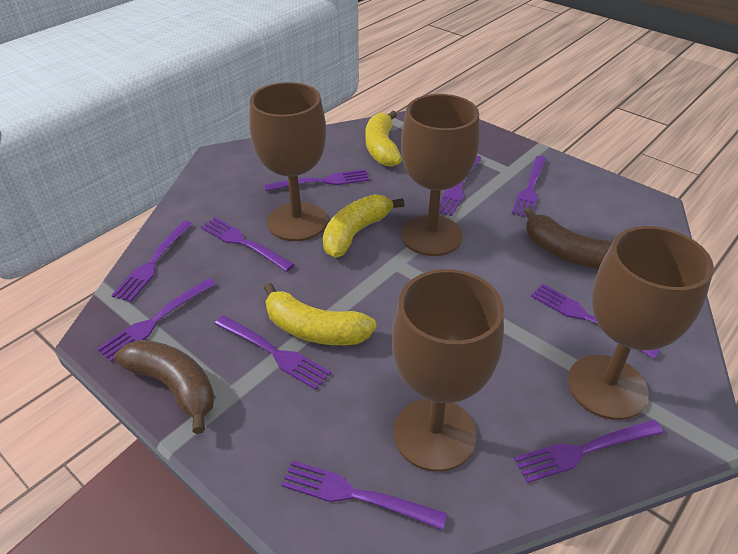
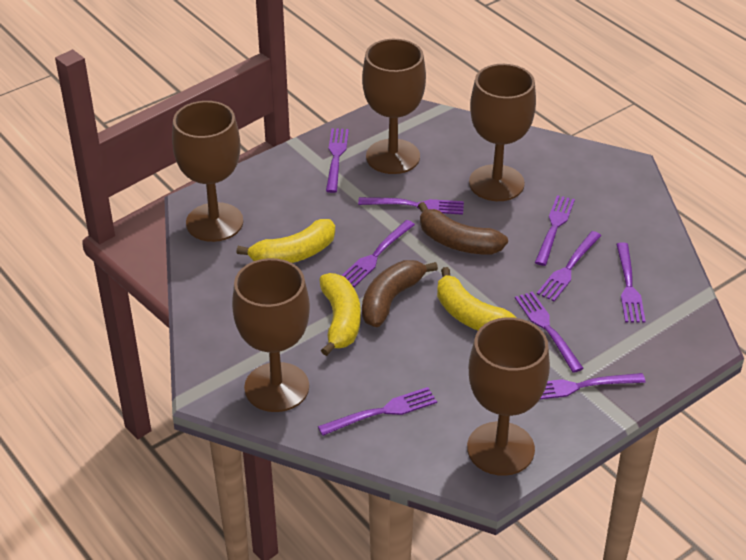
brown goblet: [249,82,327,241] [392,269,504,472] [401,94,480,256] [568,226,714,420] = 4 -> [172,101,243,242] [232,258,310,412] [362,39,426,174] [467,317,550,476] [469,64,536,201] = 5
purple fork: [97,278,216,362] [111,221,192,302] [201,217,295,271] [214,315,331,390] [264,169,369,191] [281,460,447,530] [439,155,482,216] [512,156,547,217] [514,420,663,483] [531,284,660,359] = 10 -> [318,387,437,436] [326,128,349,193] [341,220,415,287] [358,197,464,215] [515,291,584,373] [535,195,575,266] [537,231,601,301] [540,373,646,399] [616,243,646,323] = 9

